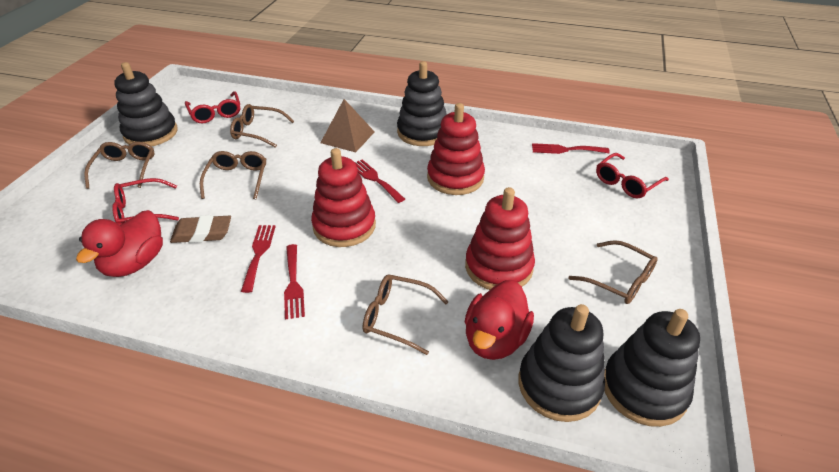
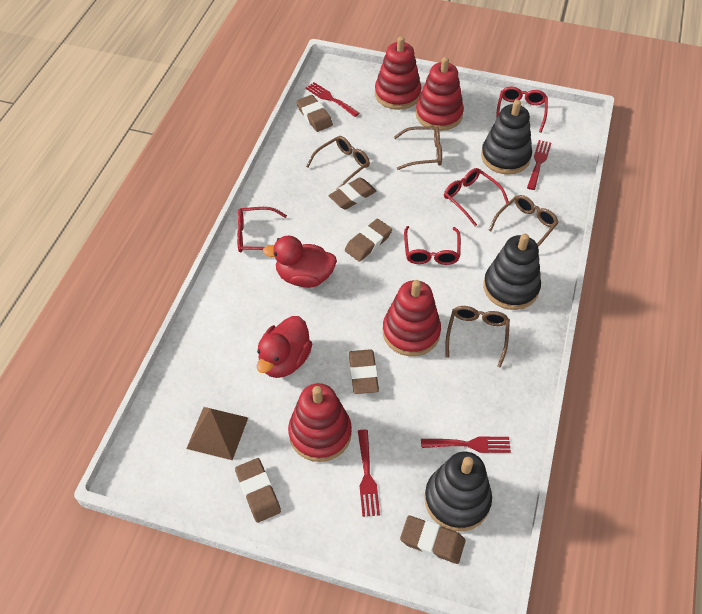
black stacking toy: [114,62,178,146] [397,61,447,146] [519,304,605,422] [604,309,700,427] = 4 -> [424,452,492,531] [481,100,532,175] [483,233,541,310] = 3
brown eraser: [170,215,231,243] = 1 -> [235,458,281,523] [296,95,333,132] [329,177,376,210] [345,219,392,262] [349,349,379,394] [400,515,466,564] = 6
brown glasses: [84,141,154,189] [200,151,266,199] [230,104,294,148] [363,275,448,355] [569,240,658,304] = 5 -> [306,136,370,190] [394,126,442,170] [445,306,510,368] [488,195,559,247] = 4
red glasses: [112,178,179,224] [185,91,240,123] [596,153,669,198] = 3 -> [237,207,287,253] [404,226,461,265] [444,168,509,226] [497,87,548,133] = 4
red stacking toy: [311,148,376,247] [427,103,485,195] [465,187,535,290] = 3 -> [288,383,352,462] [375,36,421,110] [383,280,441,356] [416,57,464,131] = 4

